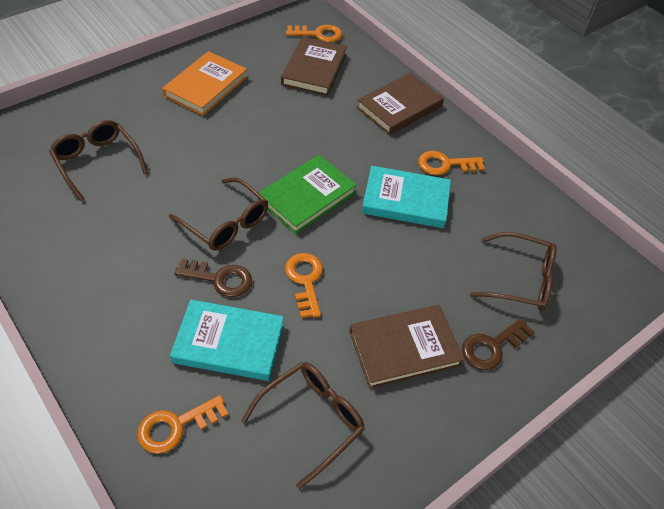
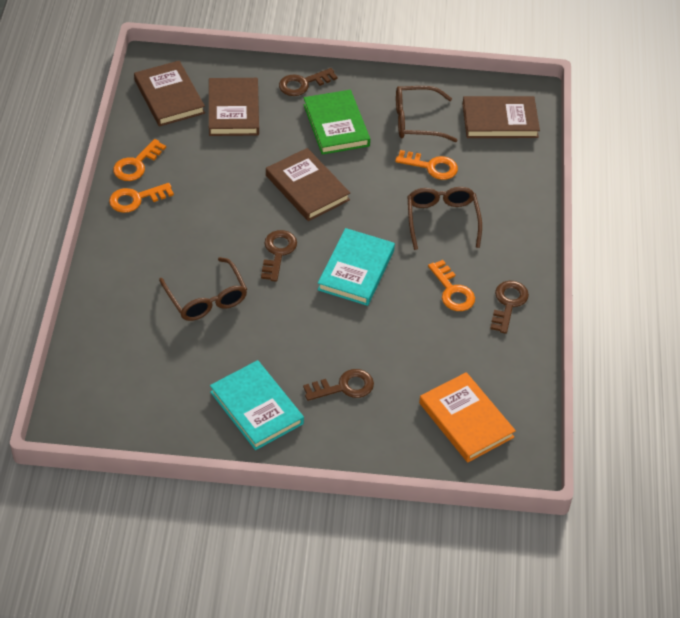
brown book: [281,36,347,96] [349,305,464,389] [357,73,444,135] = 3 -> [134,61,205,127] [209,78,259,136] [266,148,350,221] [463,96,540,138] = 4
brown glasses: [49,120,148,201] [169,177,268,251] [241,362,365,489] [470,232,557,311] = 4 -> [159,257,247,321] [396,86,458,142] [407,187,482,250] = 3
brown key: [174,259,252,297] [462,318,534,370] = 2 -> [261,230,297,282] [279,68,337,96] [303,369,374,401] [490,281,529,334] = 4

